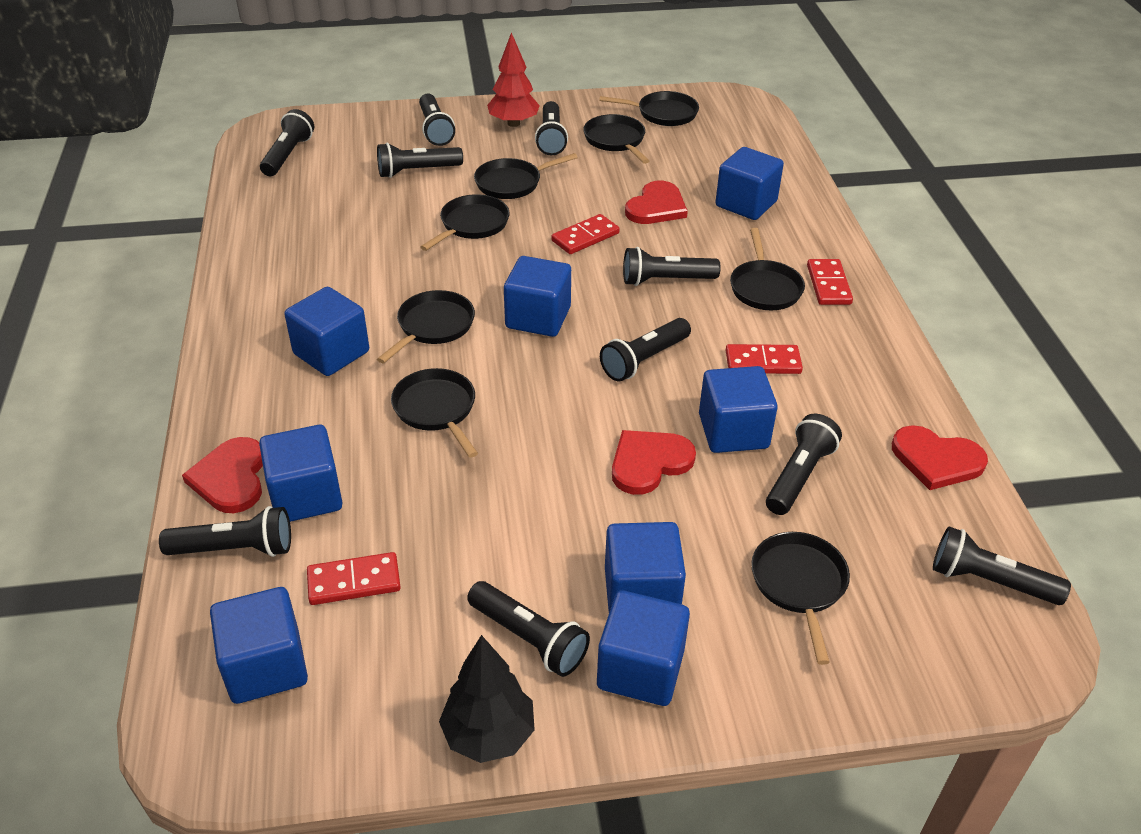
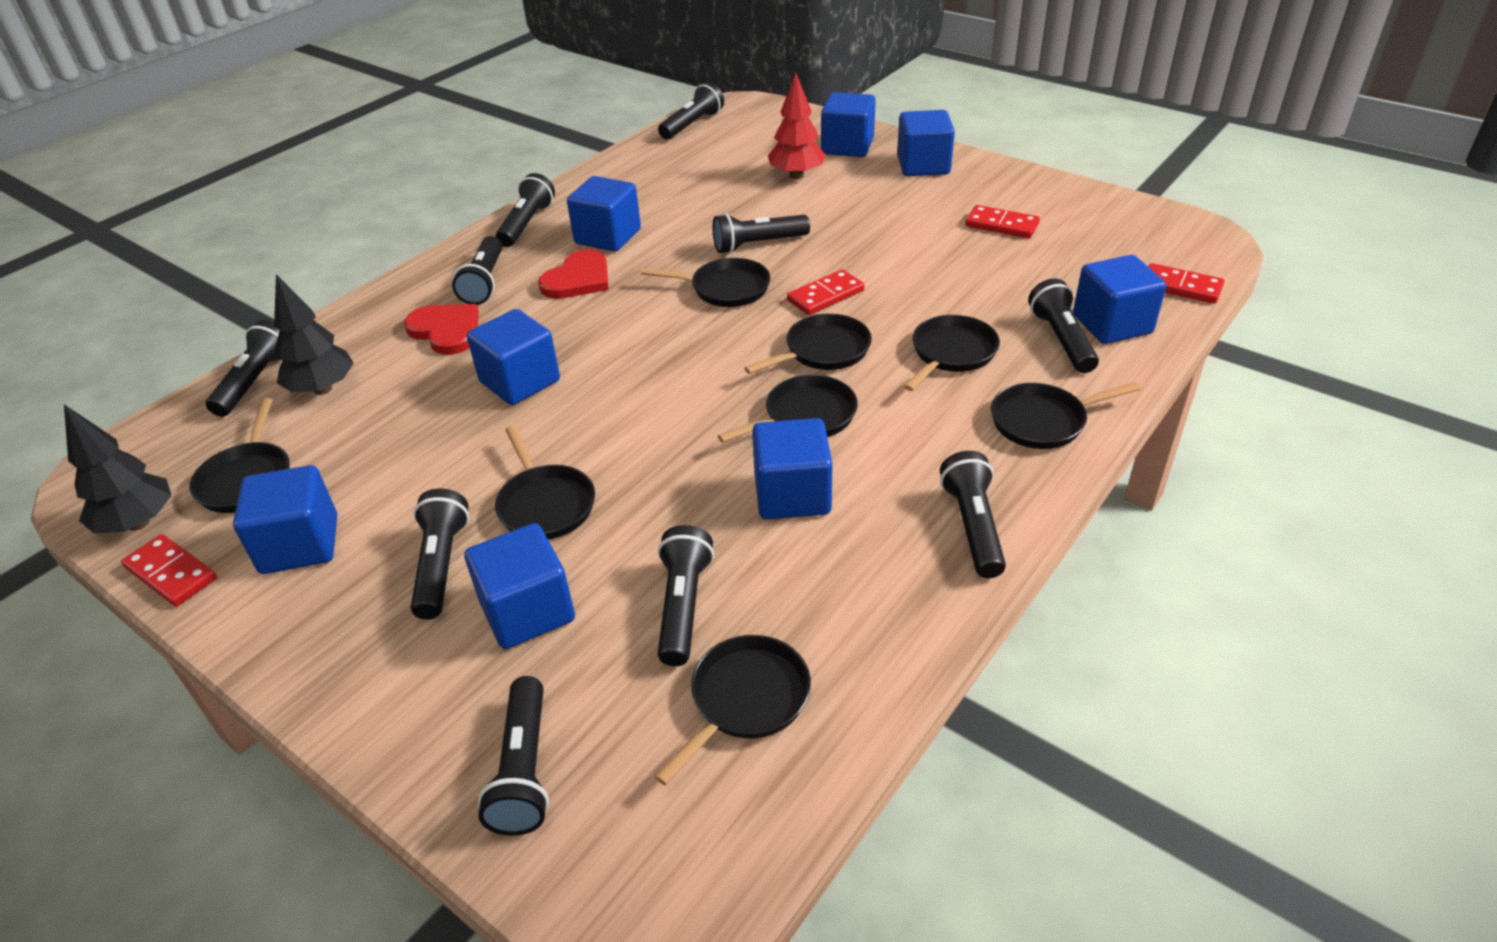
black tree: [439,635,535,763] = 1 -> [64,404,172,534] [274,274,354,395] = 2
red heart: [182,437,263,513] [612,430,696,495] [625,181,688,224] [892,425,988,490] = 4 -> [404,304,479,355] [538,249,609,299] = 2

